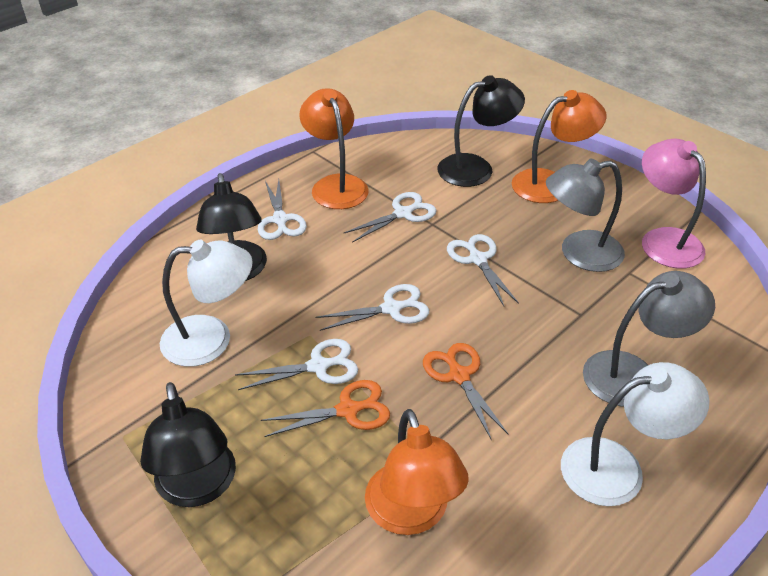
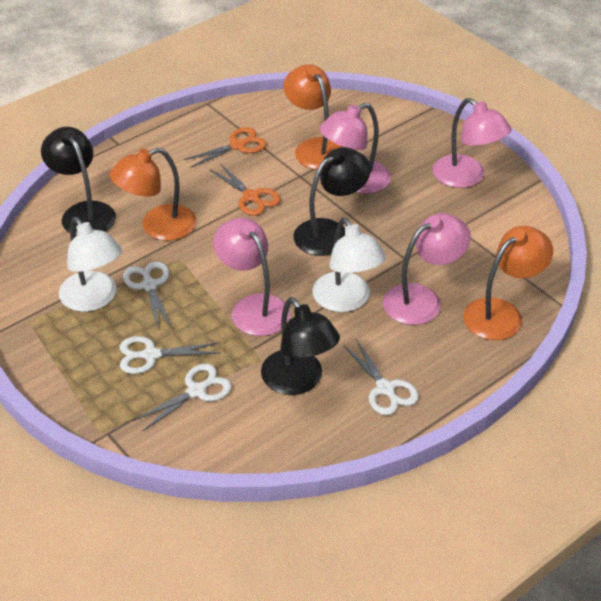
grey lamp: [546,158,625,272] [583,271,715,407] = 2 -> none = 0
pink lamp: [642,139,706,269] = 1 -> [213,218,290,336] [319,103,391,194] [383,213,471,325] [432,98,511,188] = 4
white scissors: [235,339,358,390] [258,179,307,240] [315,284,429,331] [344,192,437,243] [447,234,519,306] = 5 -> [120,336,221,374] [123,261,172,330] [133,364,232,432] [343,339,419,415] = 4

